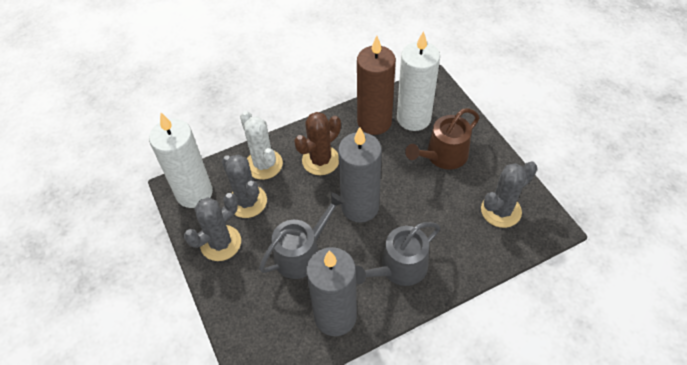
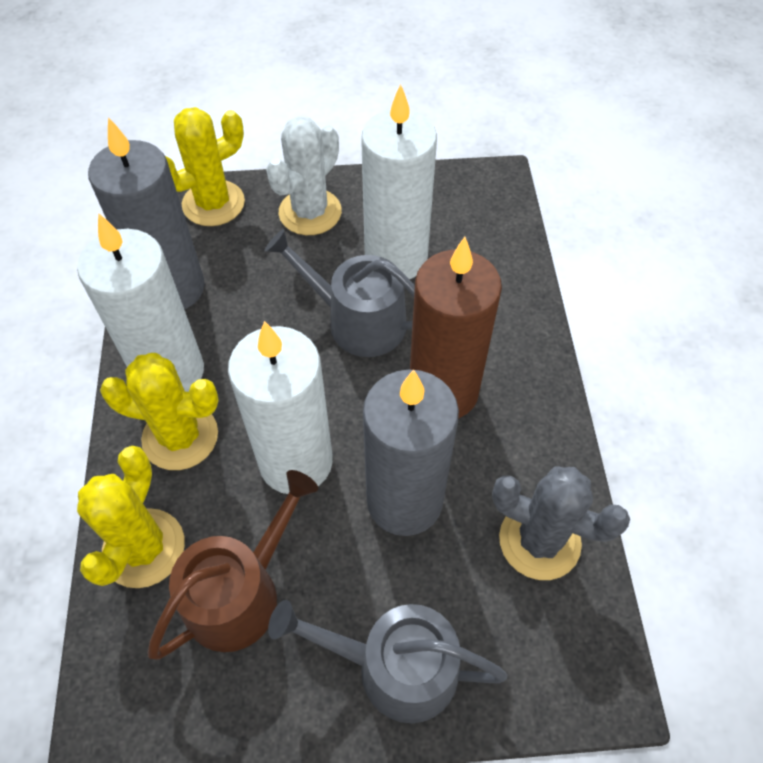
brown cactus: [294,112,341,175] = 1 -> none = 0
grey cactus: [184,193,241,261] [222,155,267,218] [481,161,537,228] = 3 -> [492,467,630,580] = 1
white candle: [149,113,213,208] [397,31,440,131] = 2 -> [77,213,204,392] [228,321,333,494] [361,84,437,279] = 3
yellow cactus: none = 0 -> [77,446,185,588] [100,353,219,470] [165,107,245,226] = 3

